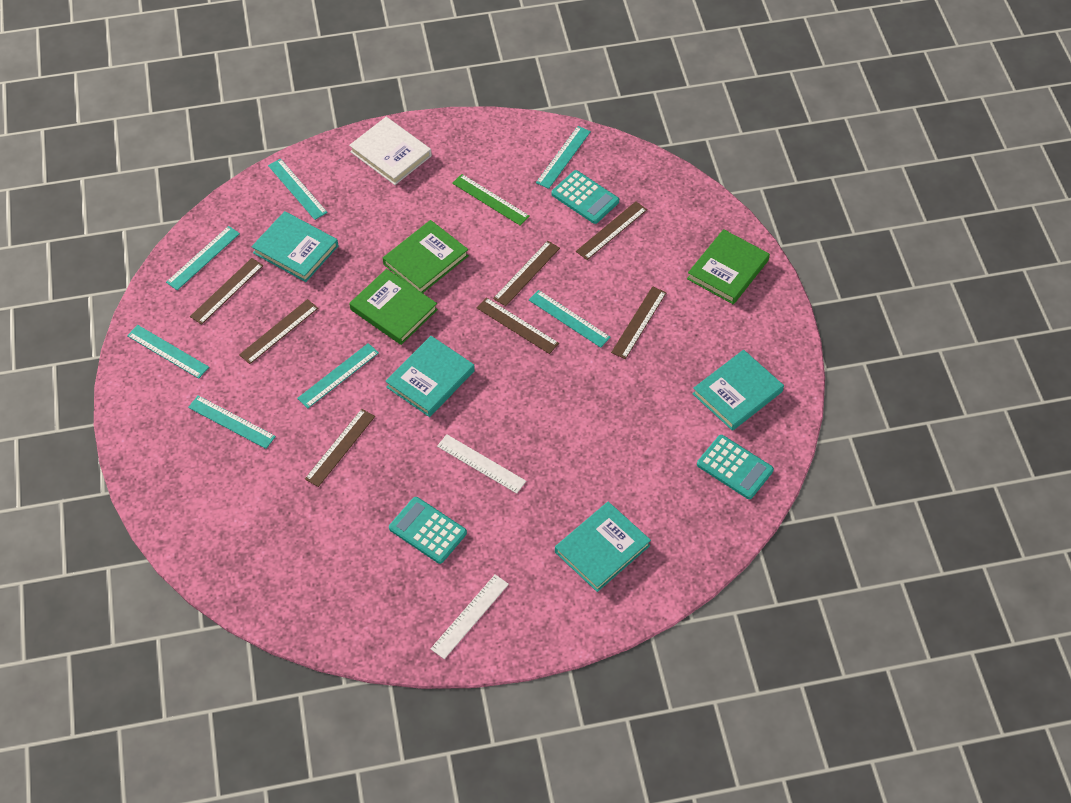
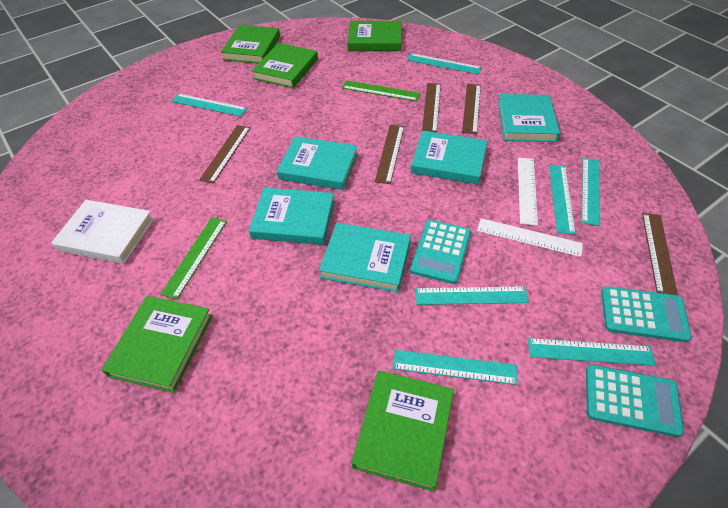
brown ruler: [190,258,263,325] [239,299,318,364] [305,409,375,487] [477,297,559,354] [493,241,560,306] [576,201,647,260] [611,286,667,359] = 7 -> [199,125,250,184] [375,125,404,184] [422,83,441,133] [462,84,481,134] [642,213,678,295] = 5
green book: [349,269,438,345] [383,220,469,293] [687,229,770,305] = 3 -> [102,296,212,393] [221,25,280,63] [252,43,318,88] [347,21,401,51] [352,371,454,492] = 5
green ruler: [452,174,530,226] = 1 -> [160,217,227,299] [342,80,420,101] = 2
turquoise book: [251,211,338,282] [385,336,475,417] [555,502,651,592] [693,350,784,431] = 4 -> [249,188,334,245] [277,136,358,190] [319,223,411,292] [411,131,487,184] [498,94,560,142] = 5

